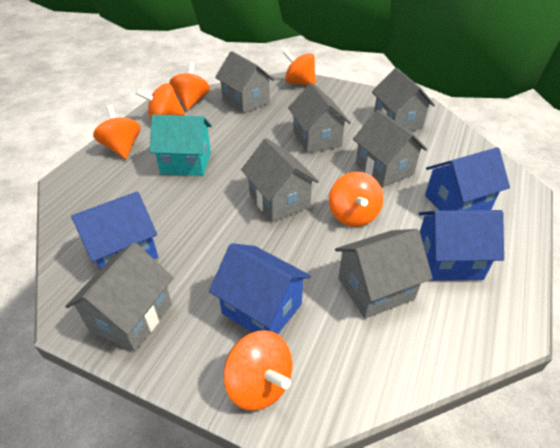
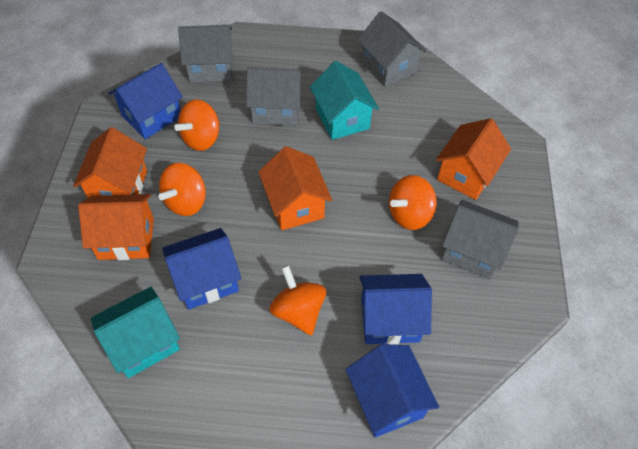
grey house: [65,242,173,352] [215,51,274,114] [241,138,319,222] [288,83,351,153] [335,229,433,318] [353,110,427,187] [372,68,435,131] = 7 -> [178,25,233,83] [246,67,303,126] [357,11,427,87] [441,200,519,280] = 4
orange house: none = 0 -> [73,127,147,198] [78,194,154,260] [258,146,332,230] [436,118,511,200] = 4
orange spinning top: [93,105,140,159] [136,83,185,120] [169,63,210,110] [223,330,292,411] [283,49,316,85] [329,172,383,227] = 6 -> [158,163,206,216] [174,99,220,151] [269,265,326,336] [389,175,437,230] = 4
turquoise house: [150,115,212,176] = 1 -> [91,287,180,378] [310,61,379,140] = 2

